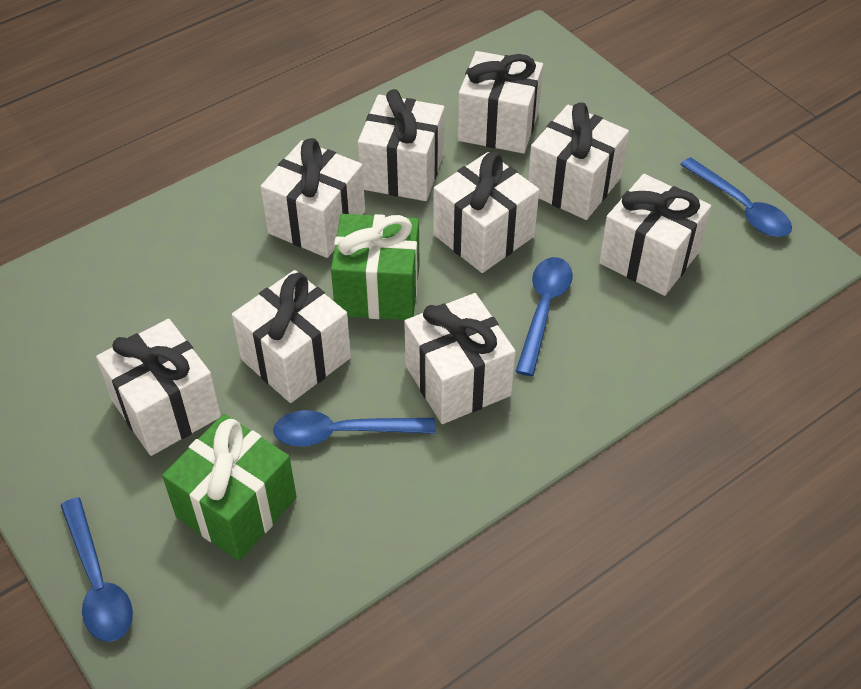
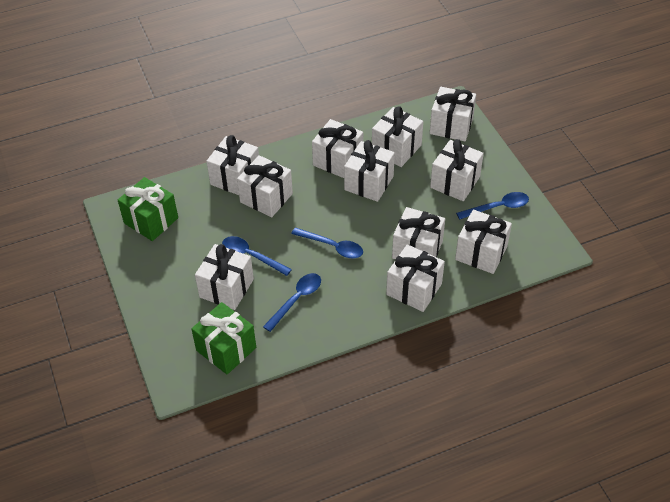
white gift: [96,319,221,456] [232,270,351,403] [261,138,365,258] [358,89,445,201] [404,293,516,424] [433,152,539,273] [458,51,543,153] [528,102,629,220] [599,174,711,296] = 9 -> [195,244,254,310] [206,135,259,195] [237,155,293,217] [312,119,363,178] [344,140,395,202] [372,106,423,167] [386,244,445,312] [392,207,445,259] [430,87,476,141] [430,139,484,201] [455,209,512,274] = 11

